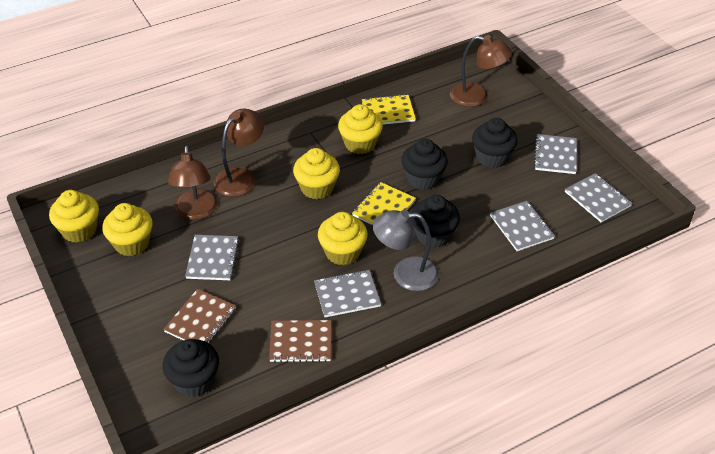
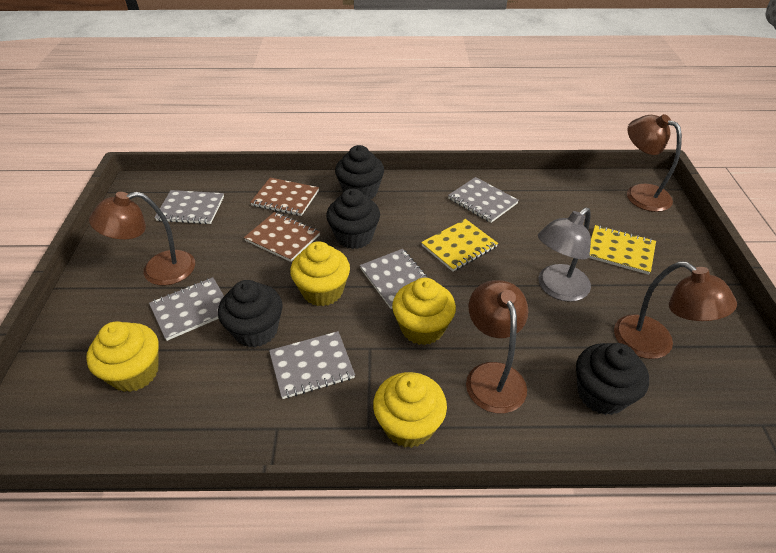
brown lamp: [168,146,218,220] [214,109,264,197] [450,35,512,107] = 3 -> [89,192,195,285] [466,280,528,413] [614,261,737,359] [627,114,682,212] = 4
yellow cupcake: [49,190,99,243] [102,203,153,256] [293,148,340,199] [318,212,368,265] [338,104,383,154] = 5 -> [86,321,159,392] [290,241,350,306] [373,372,447,448] [392,278,456,345] = 4

